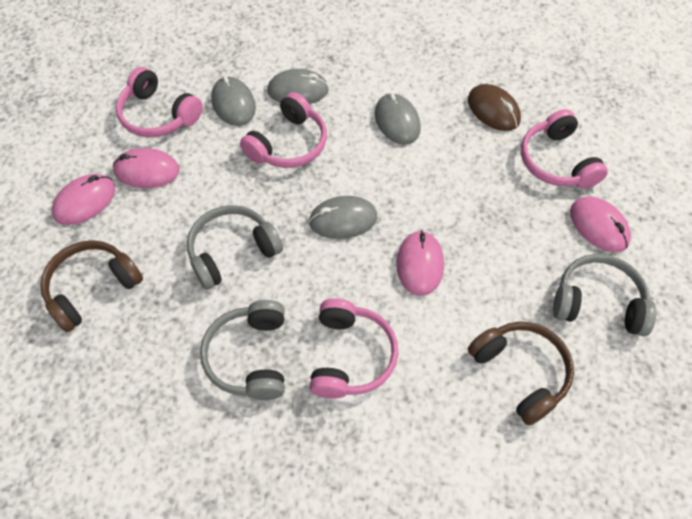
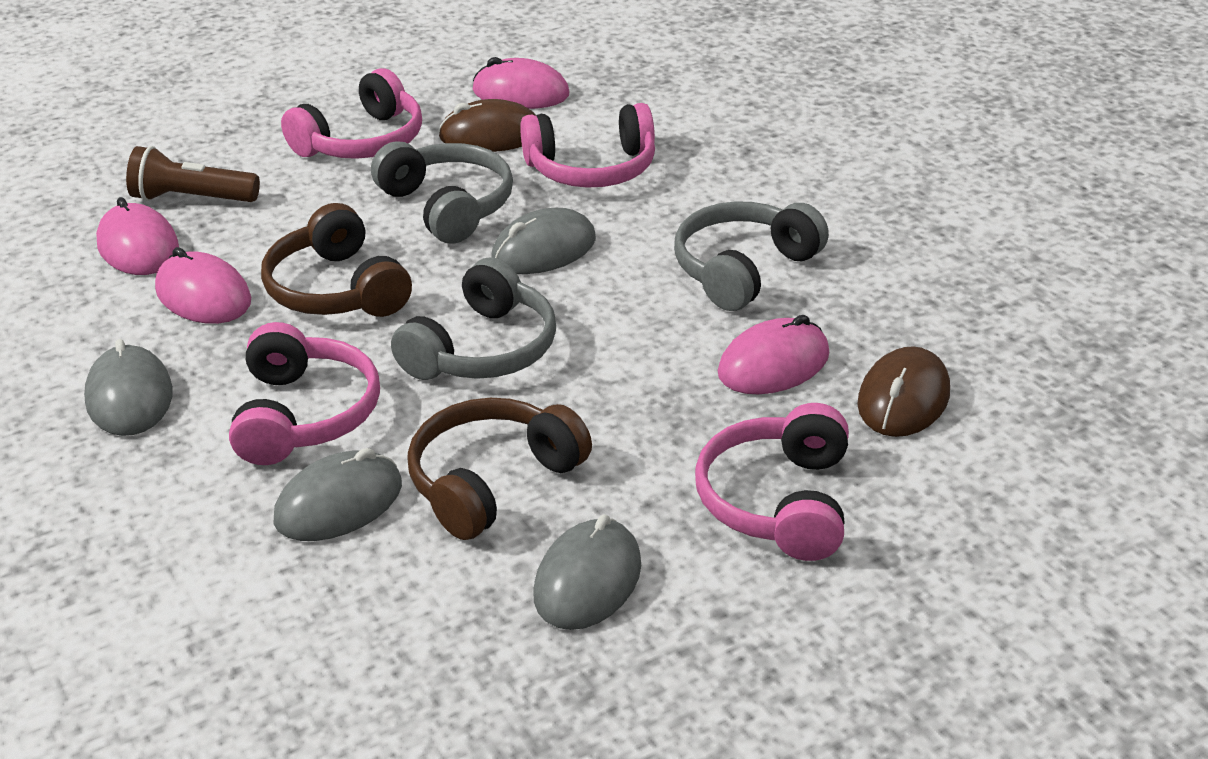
brown flashlight: none = 0 -> [126,146,260,202] = 1
brown mouse: [468,84,521,131] = 1 -> [438,99,536,152] [857,346,950,437] = 2

